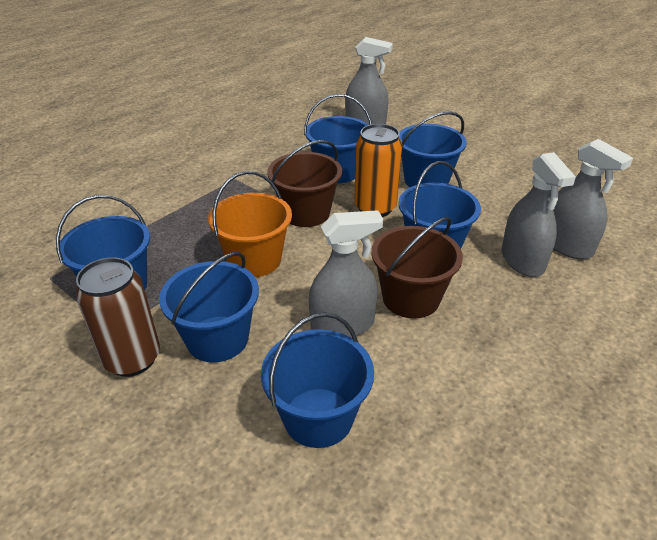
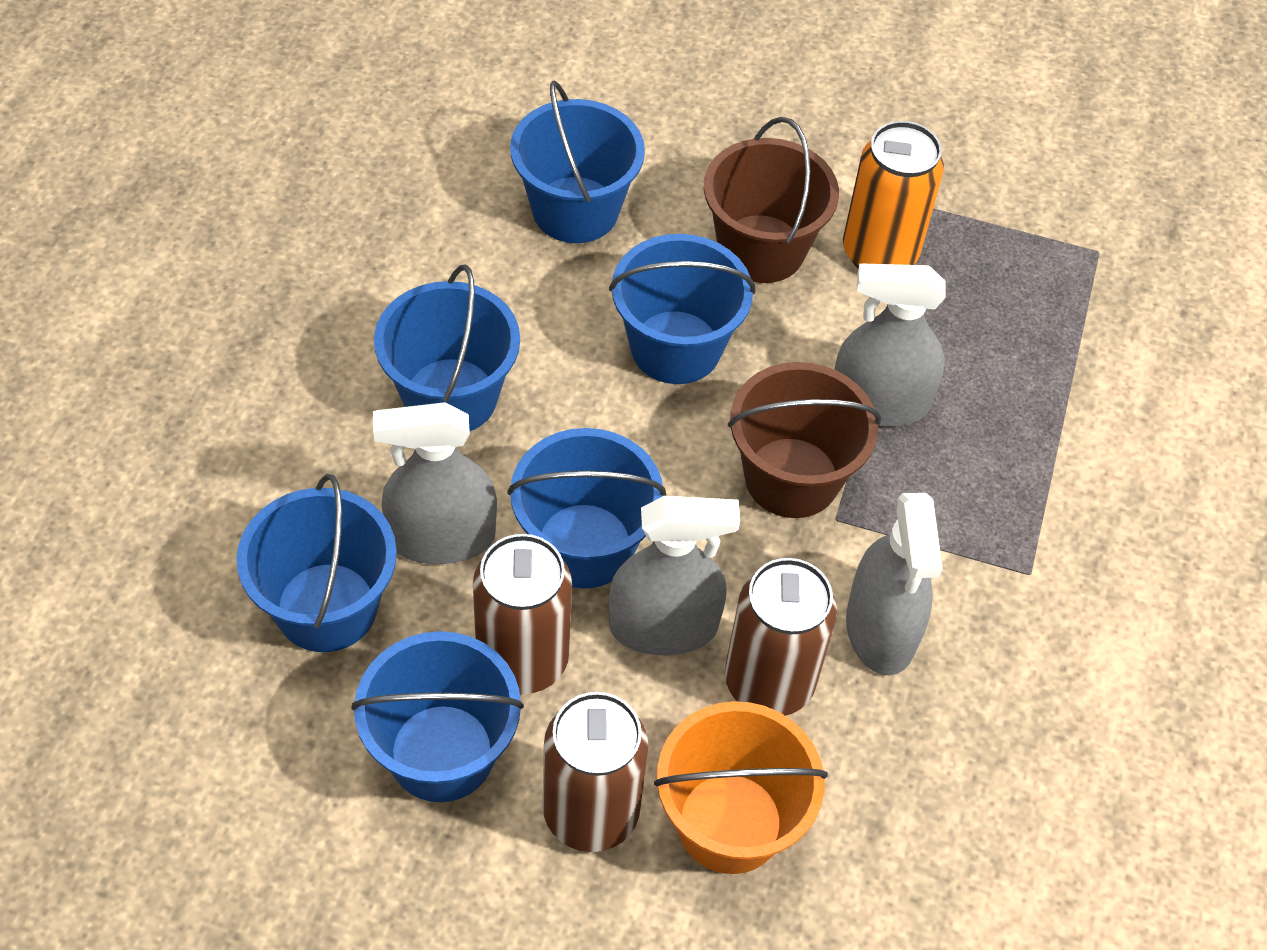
brown can: [76,257,160,377] = 1 -> [473,534,572,694] [543,692,648,852] [725,558,837,716] = 3

